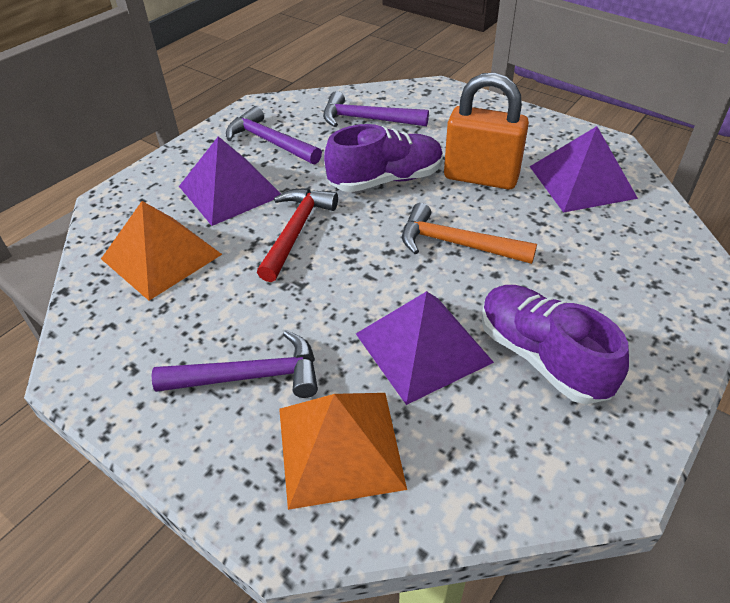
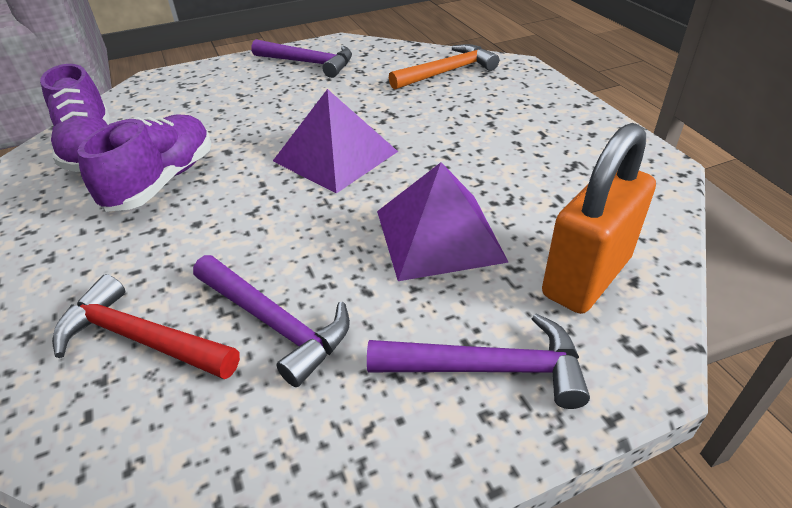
orange pyramid: [101,201,222,301] [279,393,407,510] = 2 -> none = 0
purple pyramid: [179,136,281,226] [356,291,494,405] [529,126,638,213] = 3 -> [273,89,398,194] [377,162,509,281] = 2

